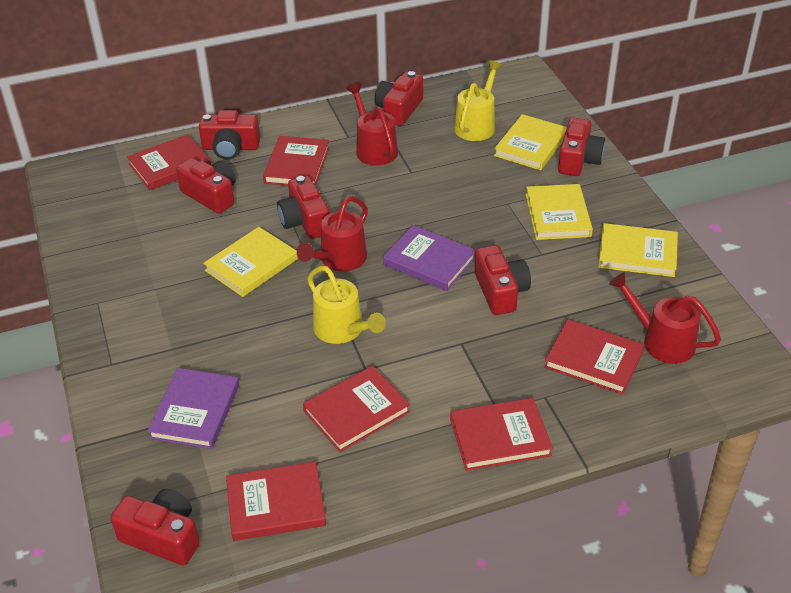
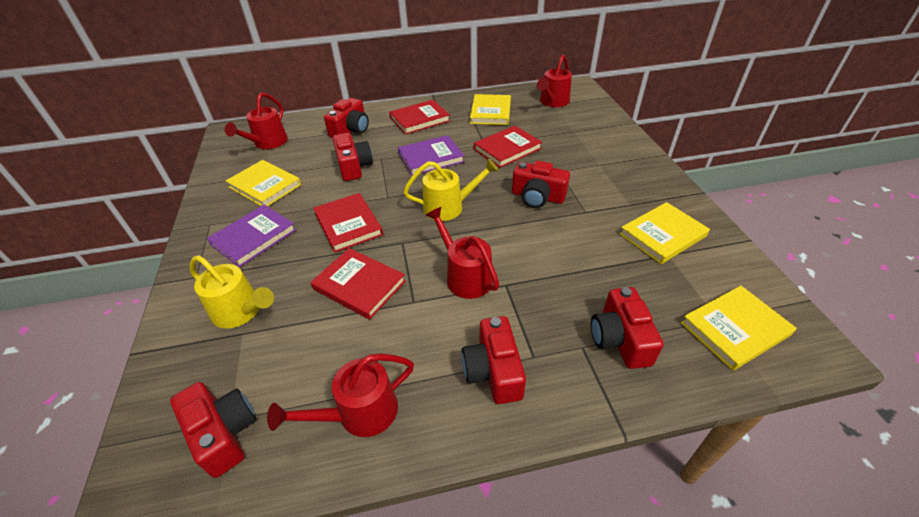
red book: [127,134,211,190] [226,462,326,541] [263,136,329,186] [303,366,410,452] [450,398,553,471] [544,319,644,394] = 6 -> [311,248,406,320] [313,193,383,253] [389,100,450,135] [474,126,542,168] = 4
red camera: [110,489,200,565] [176,158,236,214] [199,110,260,160] [277,176,330,239] [375,71,423,126] [475,245,531,315] [558,117,605,176] = 7 -> [170,382,257,478] [324,98,369,138] [333,133,373,181] [462,316,526,404] [512,161,570,208] [591,287,664,369] = 6
red watering can: [297,196,368,271] [347,83,398,166] [609,272,721,364] = 3 -> [225,92,288,149] [267,354,414,437] [426,207,499,299] [537,55,572,107] = 4

